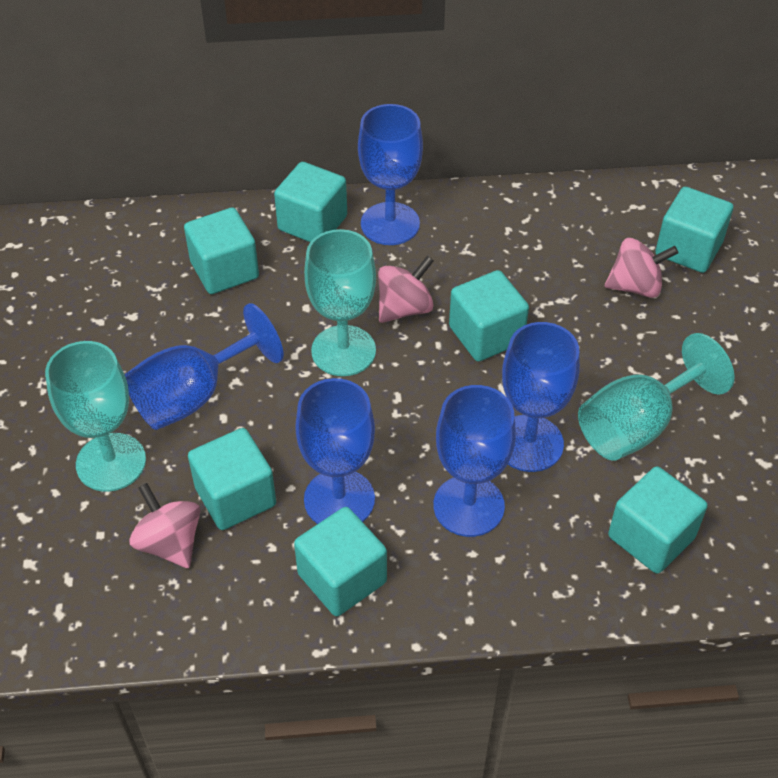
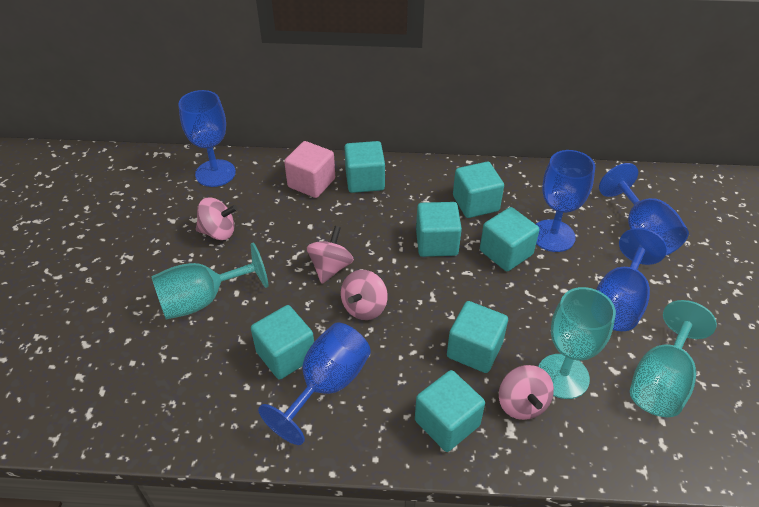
pink cube: none = 0 -> [284,141,335,198] = 1
pink spinning top: [129,483,200,568] [378,256,434,323] [605,238,678,298] = 3 -> [196,198,238,240] [307,226,354,284] [341,270,388,320] [499,365,554,420] = 4

